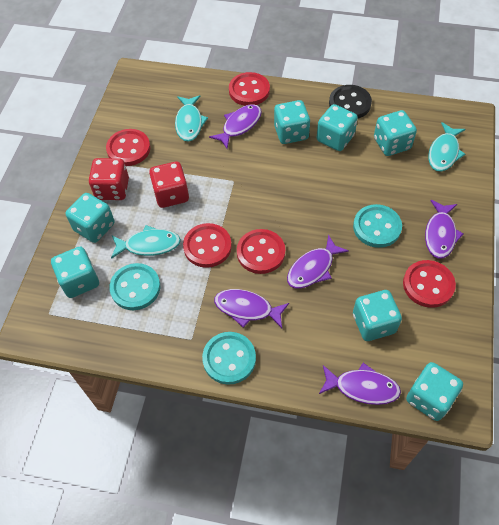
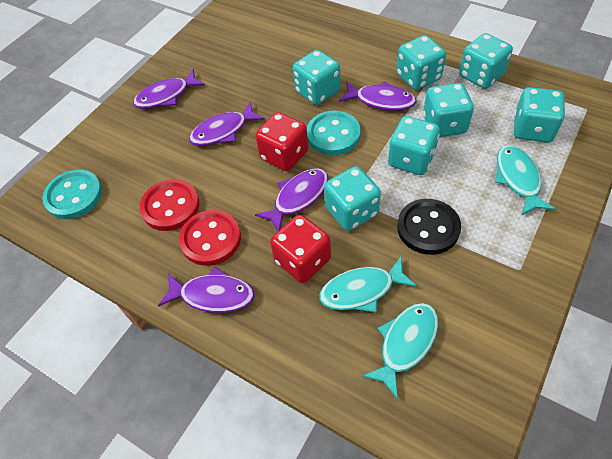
red button: [106,129,150,166] [183,223,232,268] [229,72,270,106] [237,229,285,274] [403,260,456,308] = 5 -> [140,179,199,231] [179,210,241,266] = 2
turquoise button: [110,263,160,310] [202,332,256,385] [353,204,402,248] = 3 -> [42,170,102,219] [307,111,361,155] = 2

